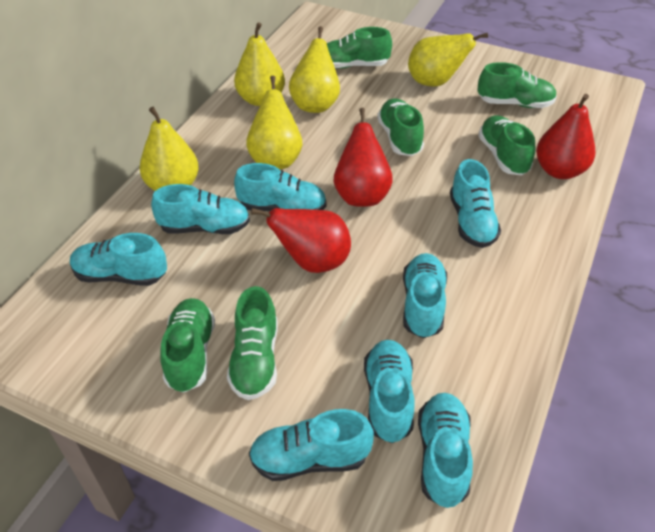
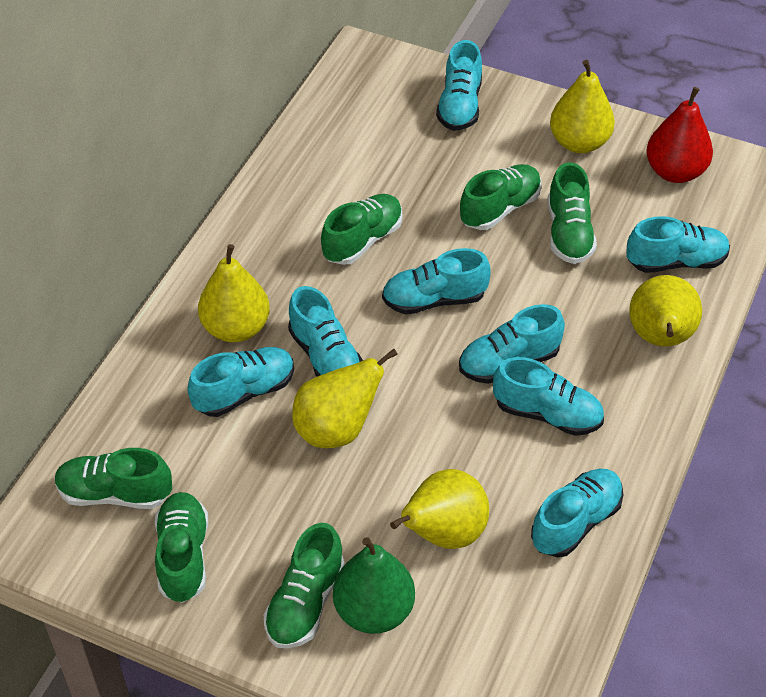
green pear: none = 0 -> [333,537,415,634] = 1
red pear: [251,208,351,273] [334,108,393,207] [536,94,595,179] = 3 -> [646,87,713,183] = 1

